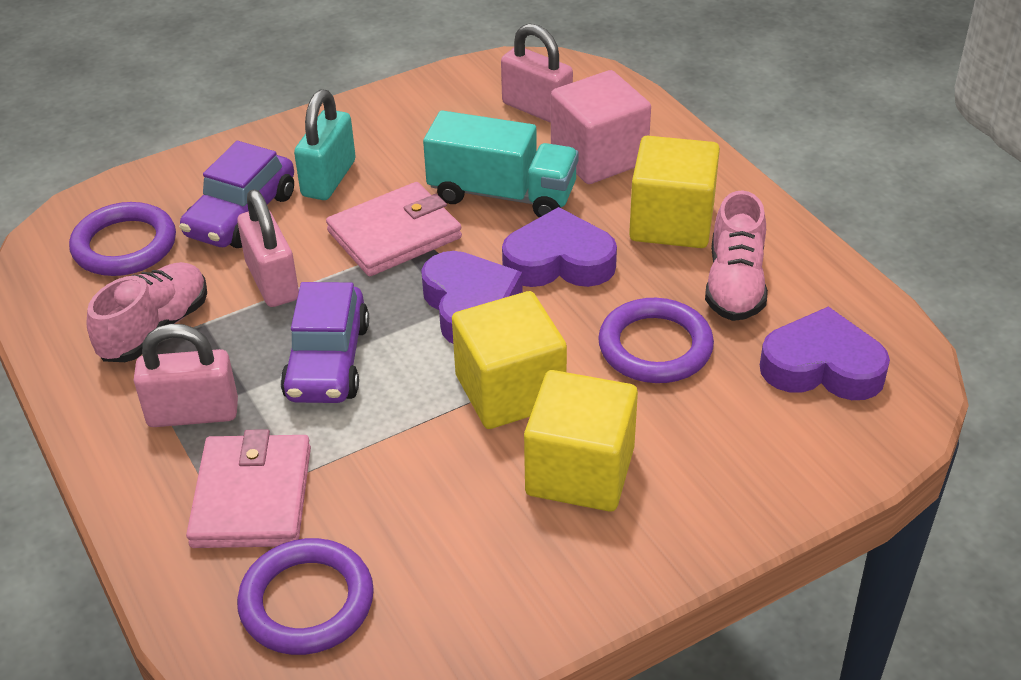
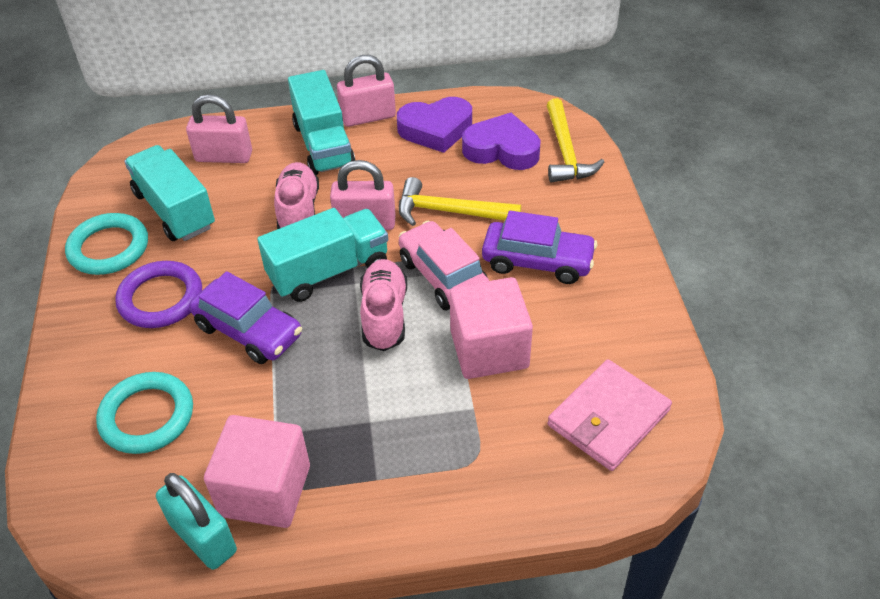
pink car: none = 0 -> [399,221,489,310] = 1
pink cube: [551,70,651,184] = 1 -> [204,415,310,528] [450,277,533,379] = 2
pink wallet: [186,429,311,548] [326,182,462,277] = 2 -> [548,359,672,471] = 1
purple heart: [421,251,523,344] [502,207,617,287] [760,306,890,400] = 3 -> [397,97,472,153] [462,113,540,170] = 2
purple ring: [69,202,176,276] [237,538,374,655] [598,298,714,383] = 3 -> [115,261,202,328] = 1
turquoise ring: none = 0 -> [65,213,148,275] [96,372,193,454] = 2
turquoise truck: [423,110,579,218] = 1 -> [124,145,215,241] [257,208,388,302] [288,70,355,175] = 3
yellow cube: [452,291,567,429] [524,370,638,512] [629,136,720,248] = 3 -> none = 0
yellow hammer: none = 0 -> [399,177,521,226] [546,98,604,183] = 2

